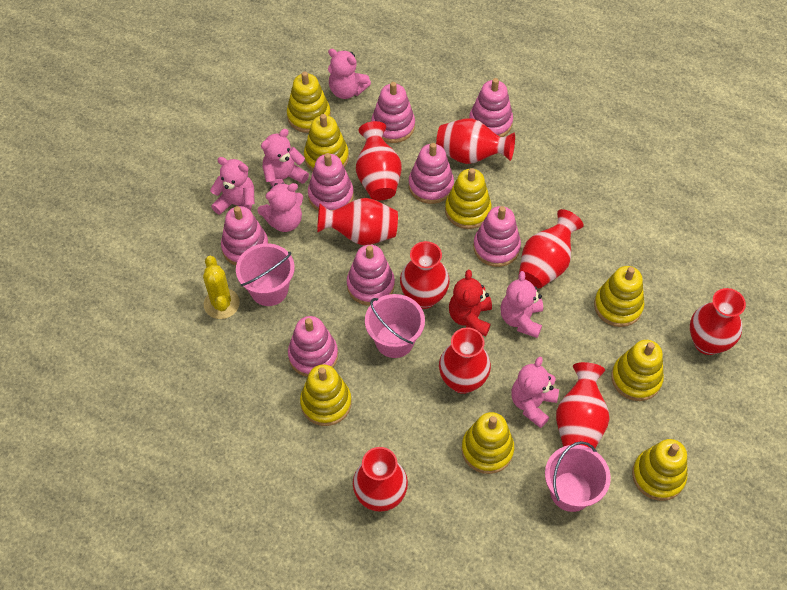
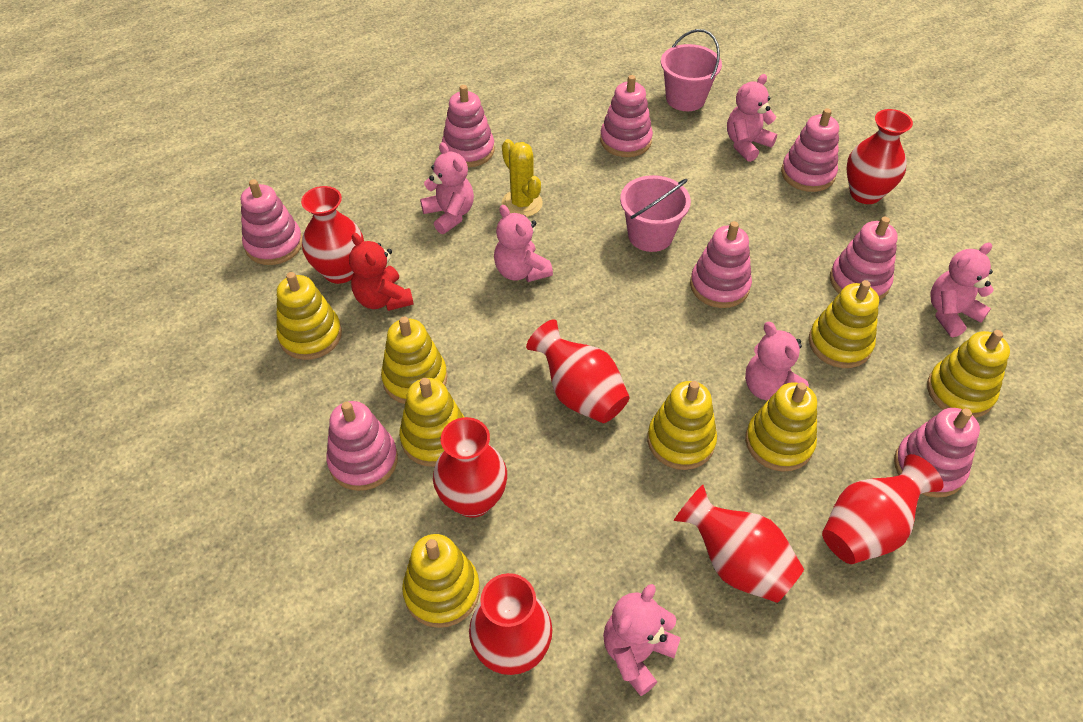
pink bucket: [236,243,295,306] [365,294,425,358] [545,441,611,512] = 3 -> [620,175,691,252] [661,29,722,111] = 2
red vase: [317,198,398,245] [353,447,408,512] [356,121,401,200] [400,241,450,309] [436,118,515,164] [439,327,491,394] [519,209,584,288] [556,362,610,448] [690,288,746,355] = 9 -> [301,186,364,284] [433,417,507,518] [469,573,552,675] [526,319,630,423] [674,485,804,603] [822,454,943,564] [847,109,913,204] = 7

